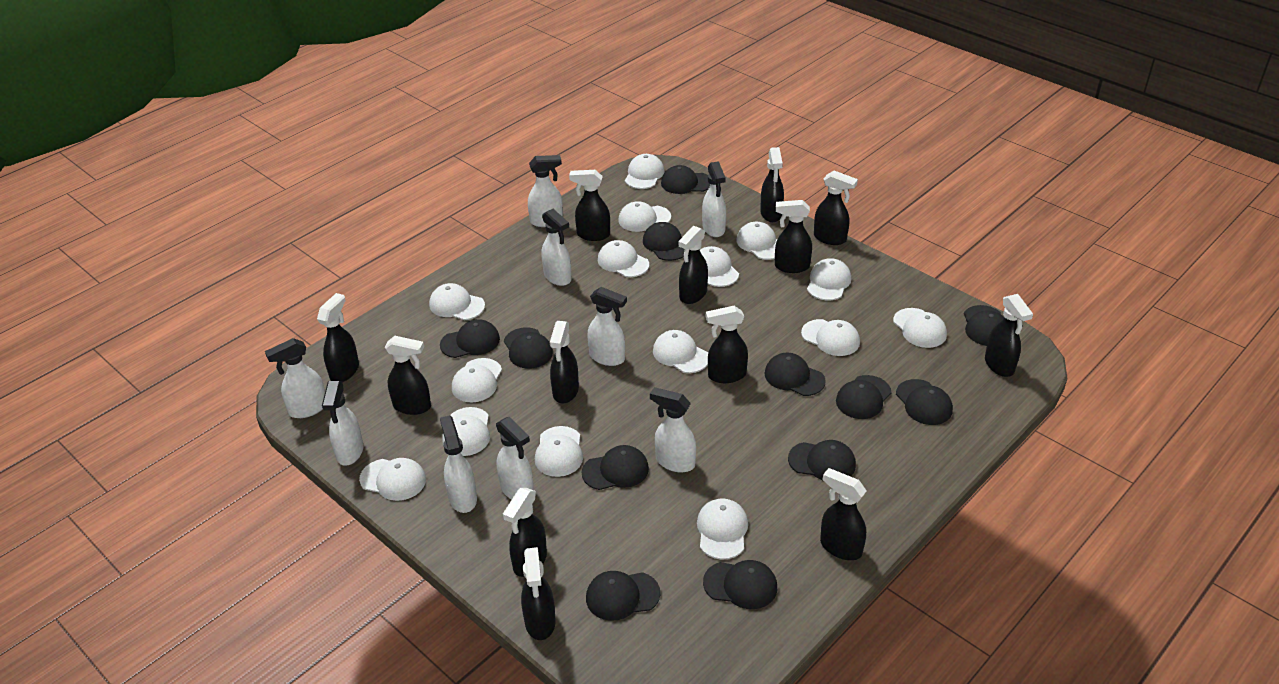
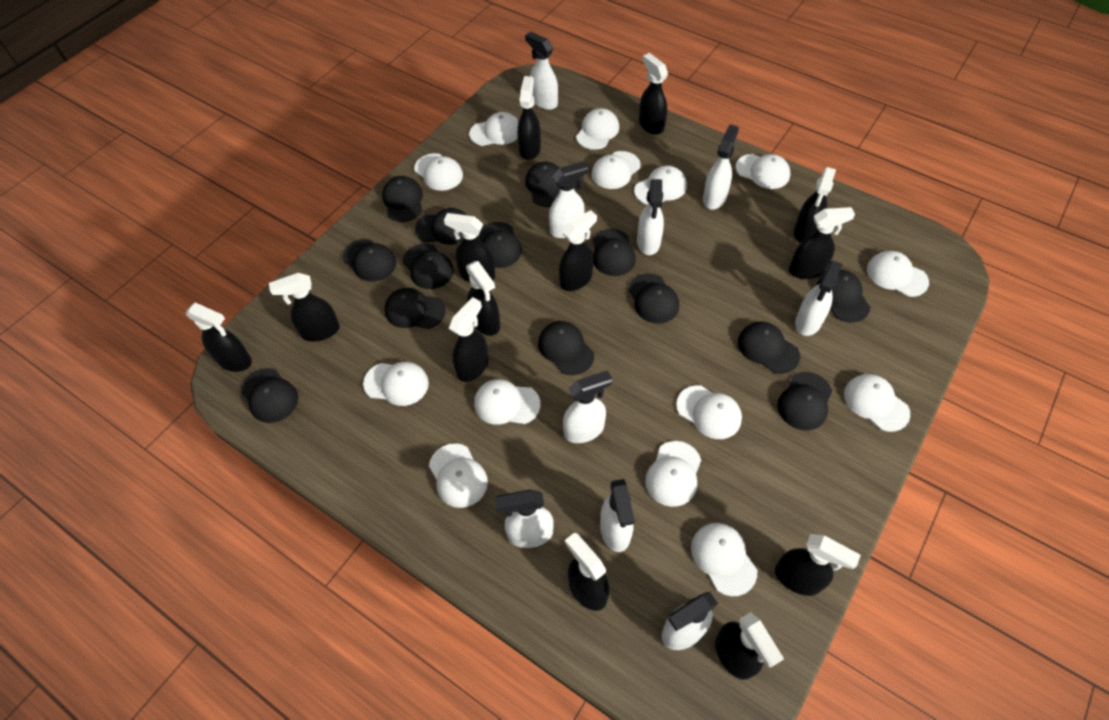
black cap: [440,319,500,358] [504,327,553,369] [582,445,649,490] [586,571,660,621] [643,222,685,261] [661,165,710,194] [703,560,777,609] [764,353,826,396] [788,440,856,480] [836,375,892,419] [896,379,953,425] [964,305,1004,346] = 12 -> [241,368,298,423] [342,239,396,281] [382,176,423,222] [385,288,446,329] [403,244,454,289] [415,208,466,245] [478,222,522,268] [525,162,560,207] [538,321,594,375] [593,229,636,276] [628,274,679,324] [738,322,800,374] [777,372,832,430] [817,270,870,323] = 14
white cap: [359,458,426,501] [429,283,485,320] [443,407,490,456] [452,358,502,402] [535,426,583,477] [598,240,649,277] [618,201,671,232] [625,154,665,189] [653,330,708,373] [697,498,748,560] [700,246,739,287] [736,222,777,260] [801,319,860,356] [807,258,851,301] [893,308,947,348] = 15 -> [363,362,429,406] [414,153,463,191] [429,443,488,508] [469,112,519,146] [474,379,540,425] [576,108,619,150] [592,151,641,189] [634,165,687,205] [645,441,701,507] [676,385,742,439] [691,523,757,596] [736,154,790,189] [844,374,910,432] [867,251,929,297] = 14

